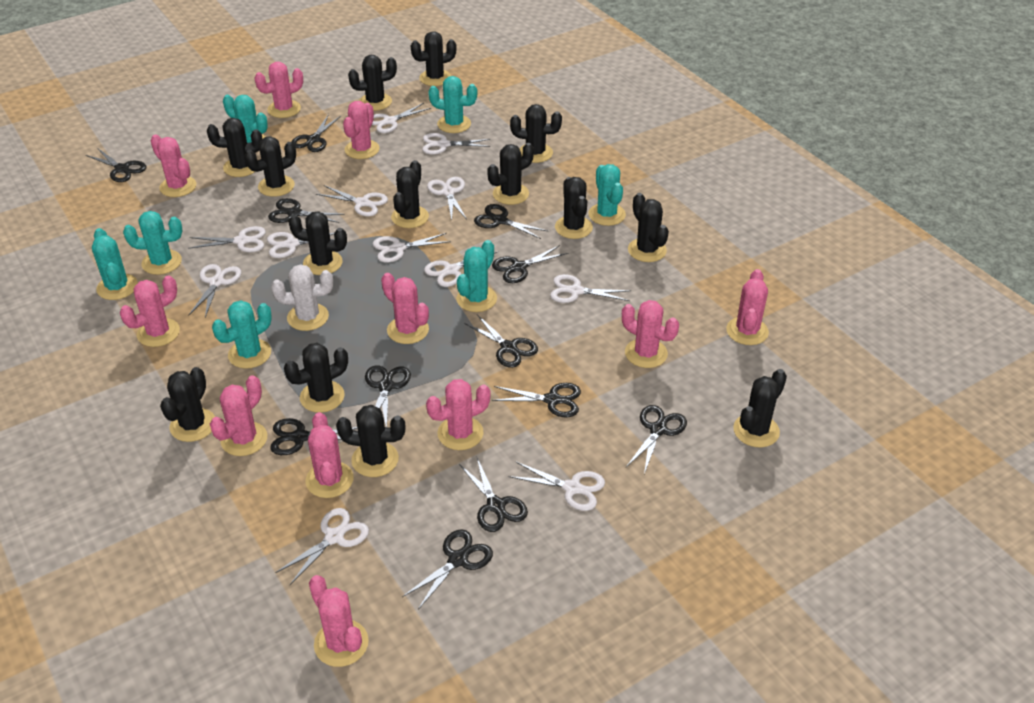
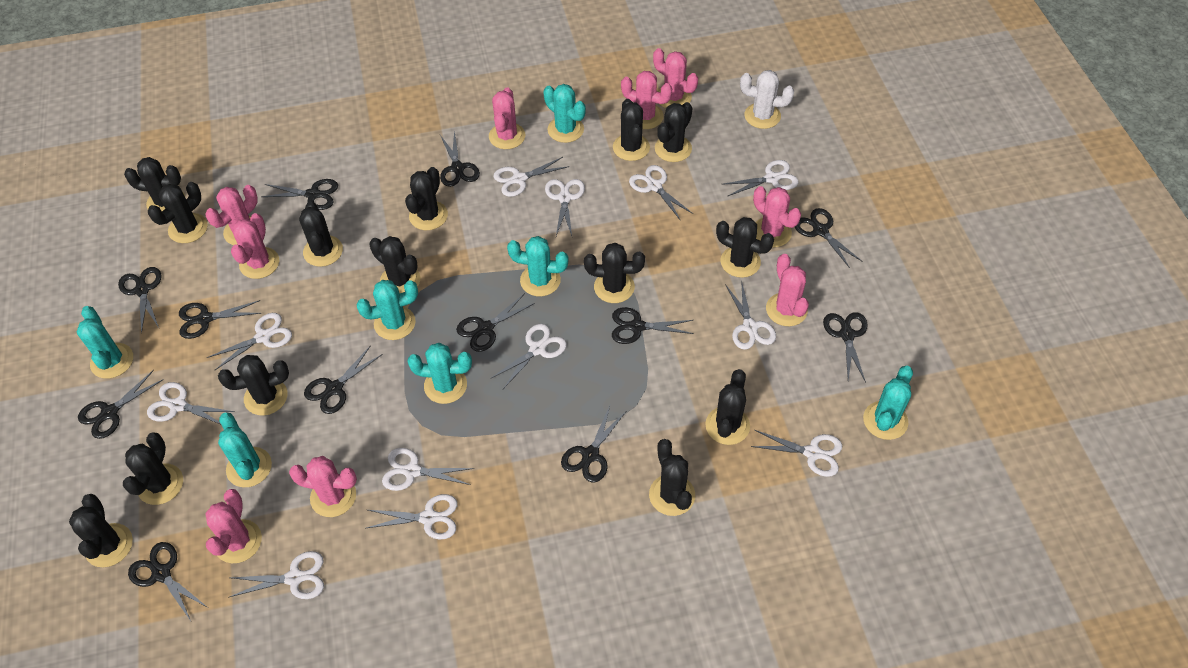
pink cactus: [120,275,180,347] [150,134,196,197] [210,375,267,456] [254,62,303,118] [306,412,354,498] [309,575,369,667] [343,101,380,159] [381,273,429,344] [426,379,491,450] [622,300,679,368] [726,269,769,345] = 11 -> [205,185,258,245] [205,489,262,563] [231,213,279,279] [289,456,357,517] [489,87,525,149] [621,71,672,129] [653,48,698,108] [753,186,801,247] [766,254,809,326] = 9

